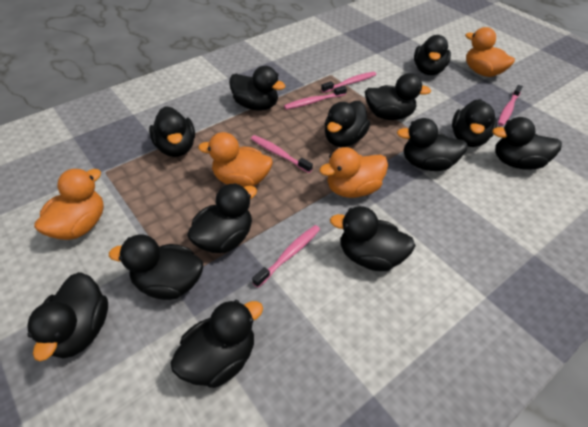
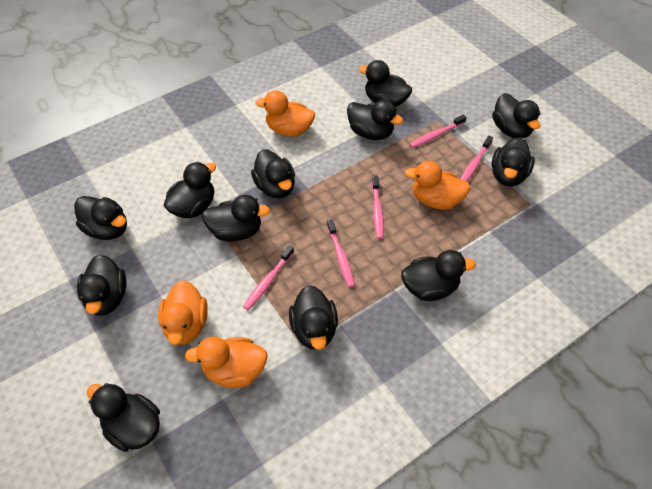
black duck: [27,272,108,361] [109,234,203,300] [149,106,195,157] [170,299,263,388] [187,183,257,253] [229,66,285,111] [325,101,370,147] [330,206,416,271] [365,73,431,120] [397,118,468,171] [414,35,451,75] [452,99,497,147] [492,117,562,170] = 13 -> [74,196,127,240] [77,254,127,316] [87,383,160,452] [164,162,216,218] [202,195,270,242] [251,149,295,198] [289,285,338,350] [347,100,403,140] [359,60,412,107] [401,250,476,301] [491,137,535,186] [492,93,540,138] = 12

